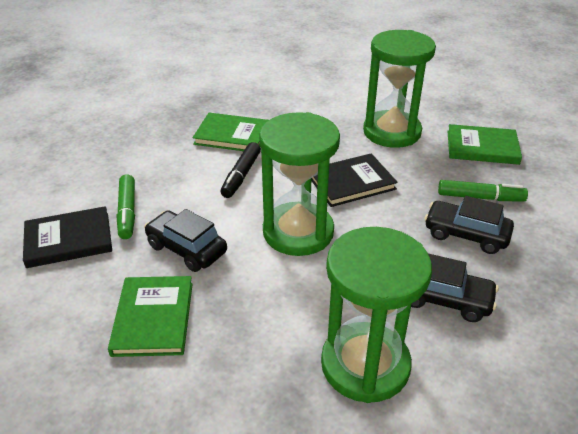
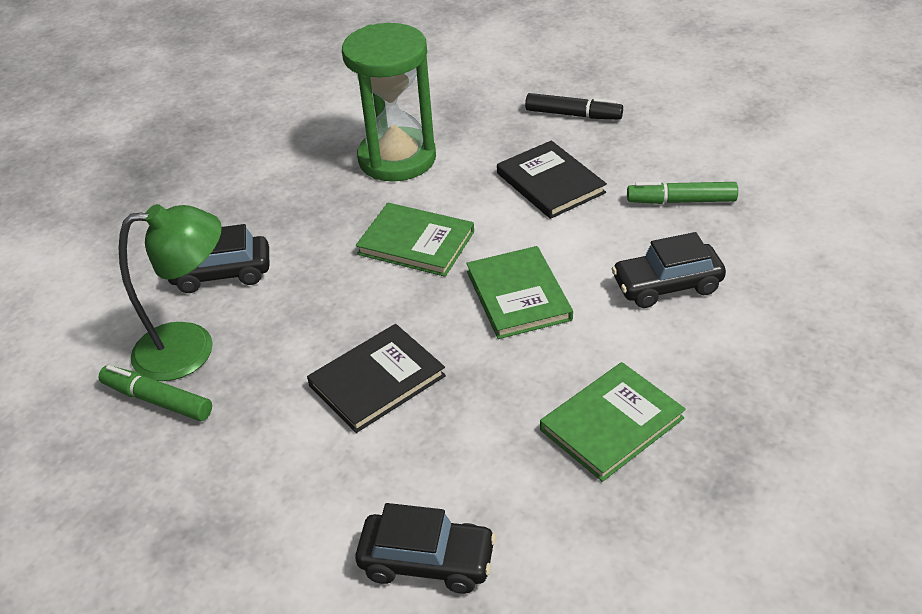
green hourglass: [259,112,340,256] [321,227,432,403] [363,30,436,148] = 3 -> [342,23,436,182] = 1
green lamp: none = 0 -> [119,204,222,381] = 1

